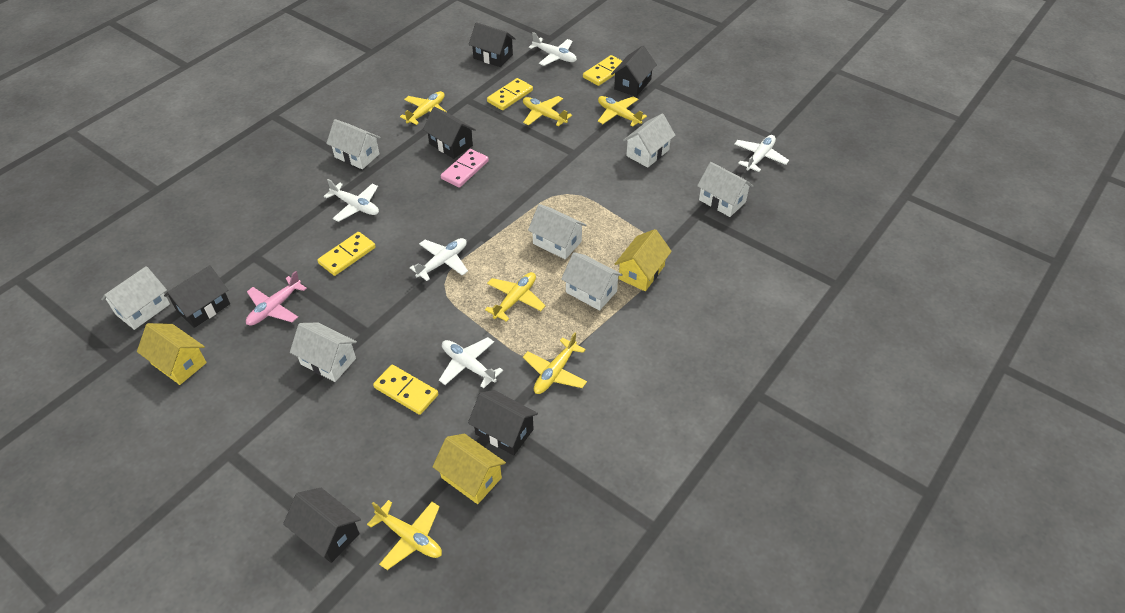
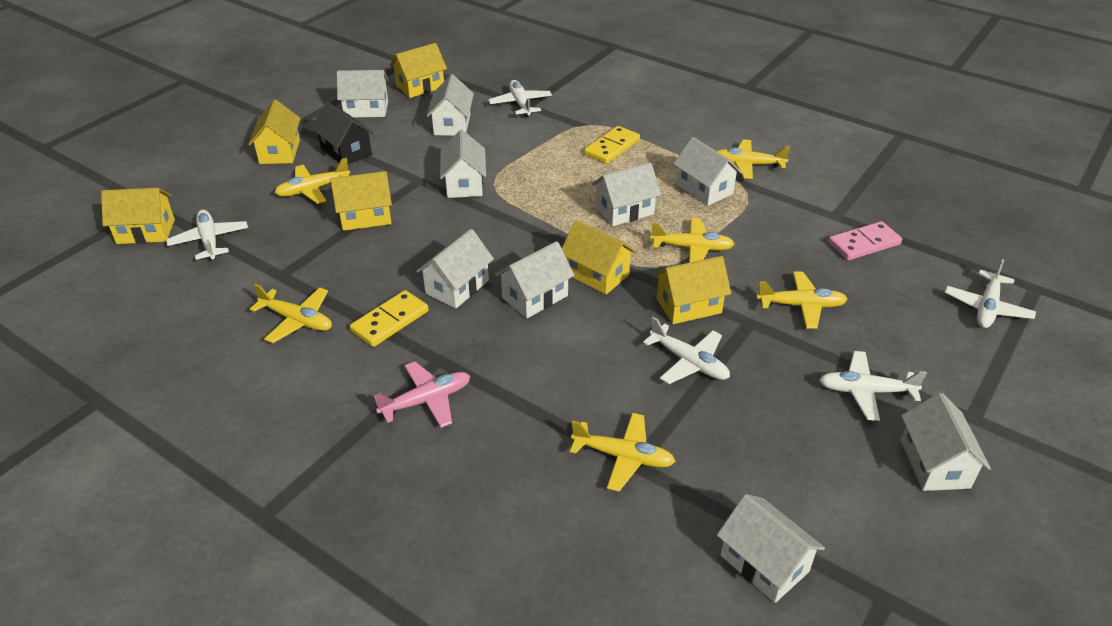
black house: [164,265,230,328] [283,488,361,563] [423,107,476,159] [468,390,538,456] [469,22,516,67] [611,46,657,97] = 6 -> [311,102,374,164] = 1
white house: [101,266,170,330] [290,323,357,382] [326,119,381,169] [528,204,586,259] [561,252,623,311] [623,114,675,168] [697,162,753,217] = 7 -> [337,70,389,118] [416,229,494,308] [427,74,474,136] [440,130,486,198] [495,241,575,318] [592,162,661,226] [673,137,742,206] [717,494,825,603] [901,393,991,491] = 9
yellow domino: [317,232,376,276] [373,365,438,415] [487,78,533,110] [583,55,622,86] = 4 -> [350,290,429,347] [584,126,640,164] = 2
yellow house: [137,323,207,385] [433,434,506,504] [615,229,672,291] = 3 -> [101,188,175,244] [248,100,301,164] [331,171,392,231] [390,43,447,98] [562,220,637,295] [654,256,731,324] = 6

